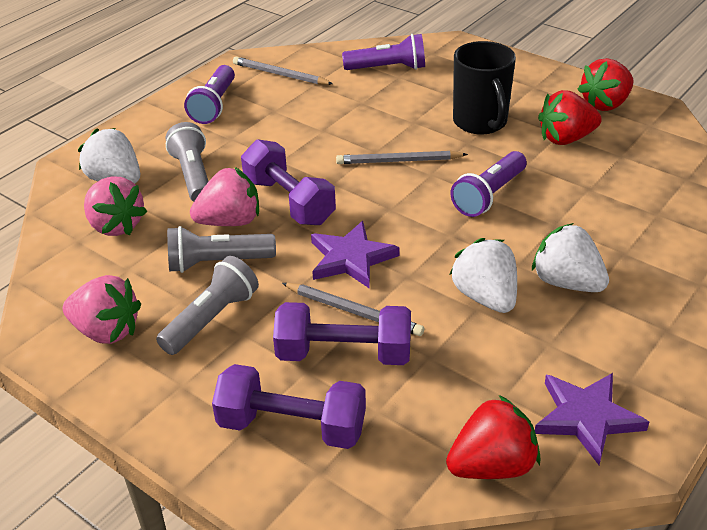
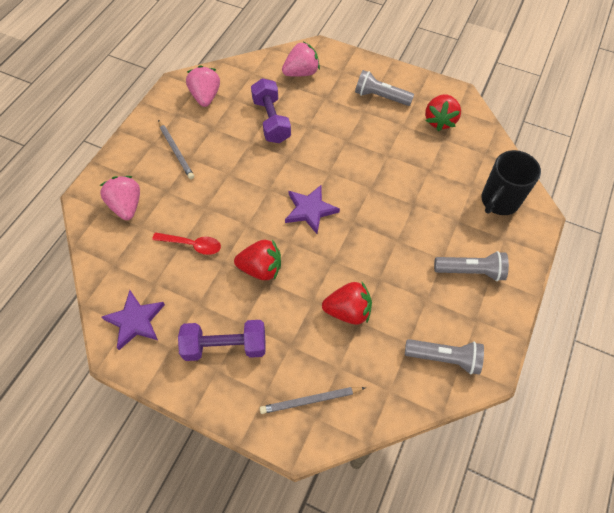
grey pencil: [233,57,333,85] [282,283,424,336] [336,151,468,164] = 3 -> [158,120,194,179] [260,387,366,414] = 2
purple dumbbell: [212,364,366,449] [241,139,336,225] [273,302,411,365] = 3 -> [178,320,266,361] [251,78,291,143] = 2
purple flashlight: [184,65,235,124] [342,34,425,70] [451,151,527,217] = 3 -> none = 0
red spoon: none = 0 -> [152,232,221,255] = 1
white strawberry: [78,128,140,184] [449,238,517,313] [532,223,609,292] = 3 -> none = 0

